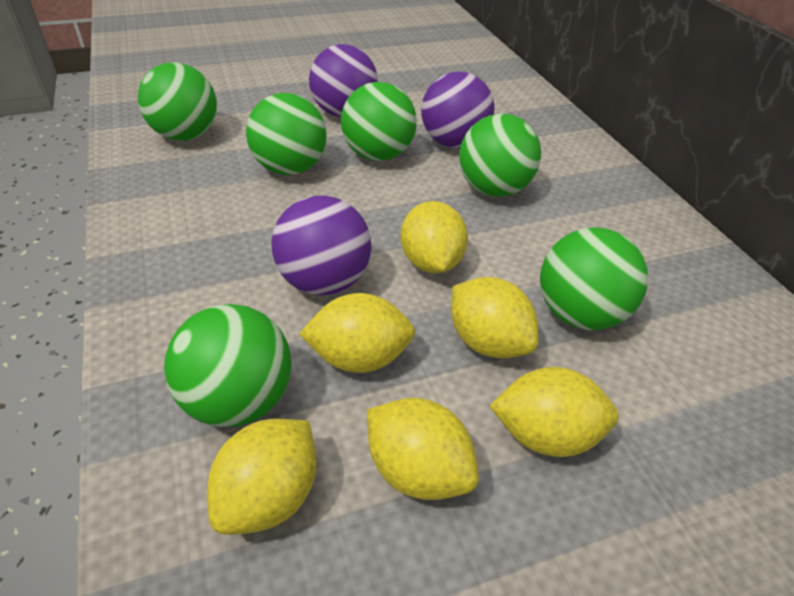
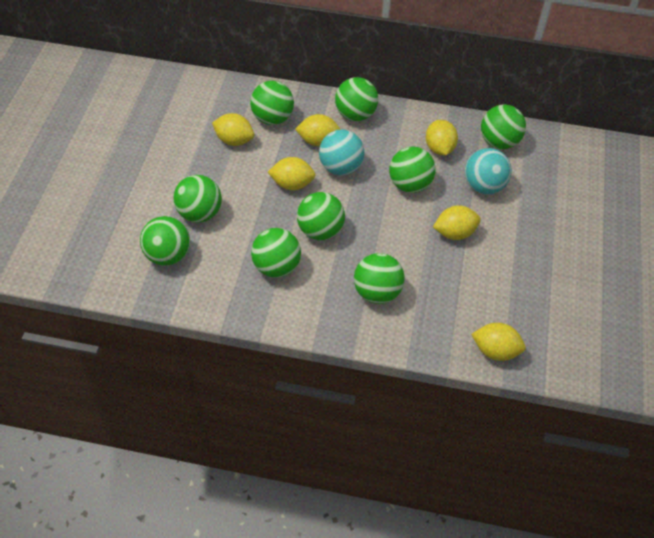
green ball: [138,62,217,141] [164,304,292,427] [246,93,327,175] [341,82,417,161] [459,113,541,197] [540,227,648,330] = 6 -> [140,216,190,266] [173,175,222,222] [250,81,294,125] [251,228,301,278] [297,192,345,240] [335,77,378,121] [354,253,405,304] [389,146,436,193] [481,105,526,149] = 9
purple ball: [271,196,371,295] [309,44,378,117] [421,72,495,148] = 3 -> none = 0
turquoise ball: none = 0 -> [319,130,364,175] [465,148,512,194] = 2

